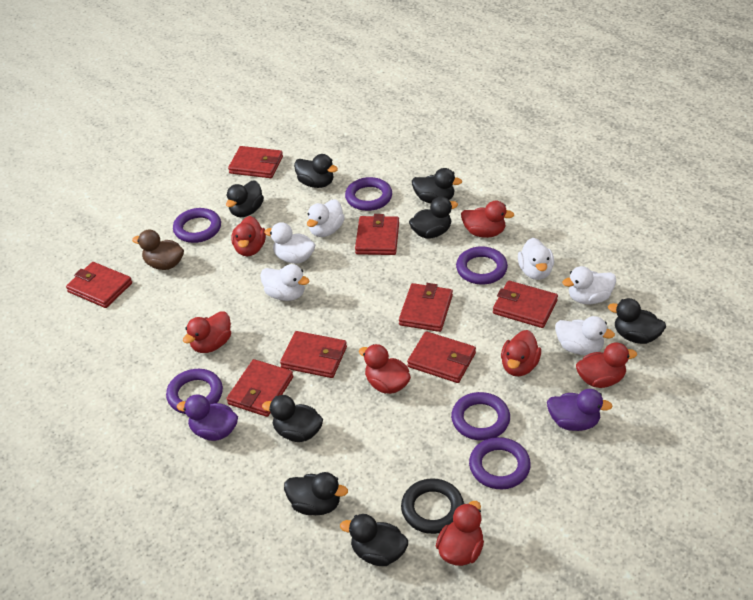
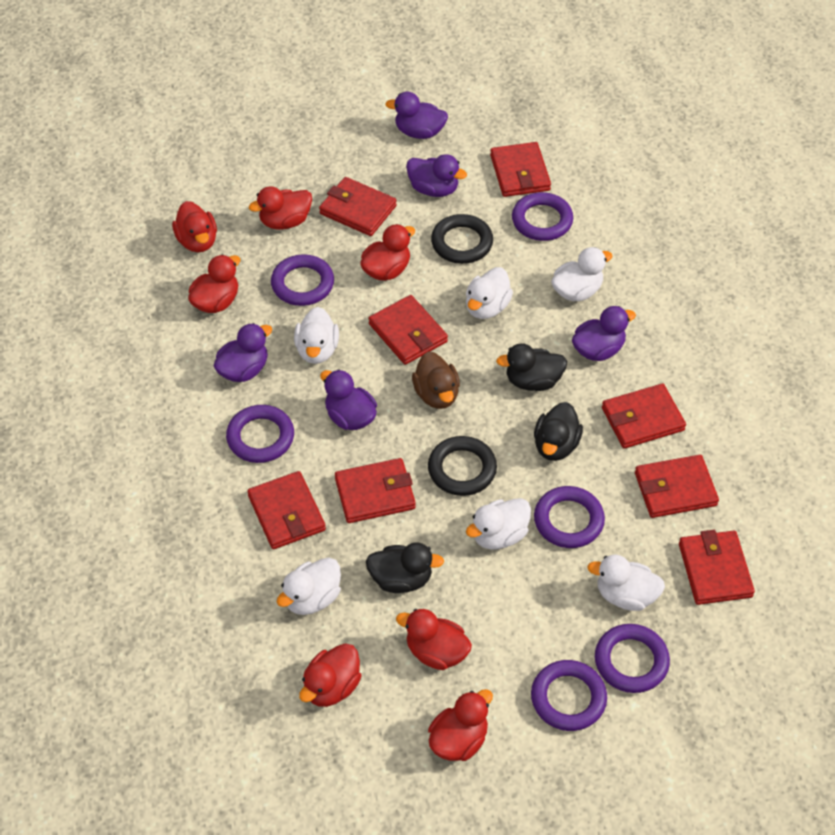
black duck: [226,180,264,217] [262,395,323,442] [284,472,348,515] [294,154,338,188] [340,514,408,566] [409,197,458,239] [412,168,462,203] [608,298,666,344] = 8 -> [366,542,444,593] [496,343,567,391] [534,402,583,461] = 3
black ring: [401,478,464,534] = 1 -> [428,436,497,496] [431,214,493,264] = 2
purple duck: [177,394,238,441] [547,389,613,431] = 2 -> [213,323,272,382] [320,369,377,430] [385,92,448,139] [406,154,467,197] [572,306,636,361] = 5

